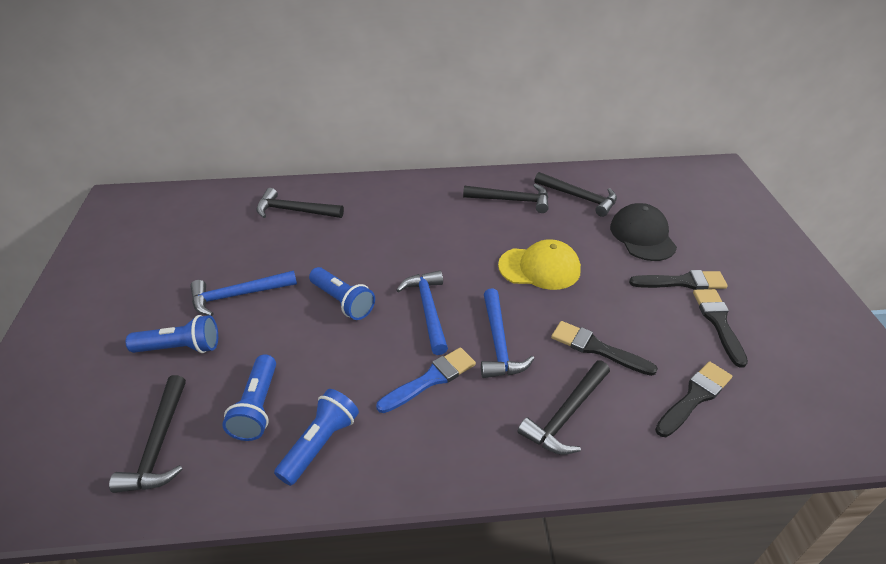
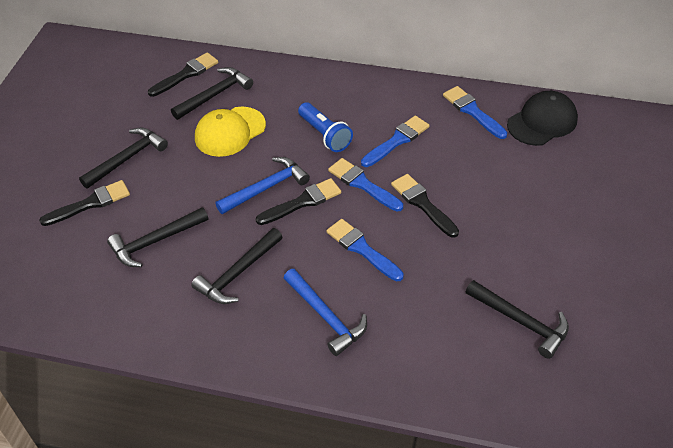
blue brush: [376,347,476,413] = 1 -> [326,219,404,281] [328,158,403,212] [361,115,429,167] [443,86,507,139] = 4
blue flashlight: [126,315,218,353] [222,354,276,441] [274,389,359,486] [309,267,375,320] = 4 -> [298,102,353,152] = 1
blue hammer: [190,270,297,316] [396,271,448,355] [481,289,535,378] = 3 -> [215,157,310,214] [284,269,367,356] = 2

